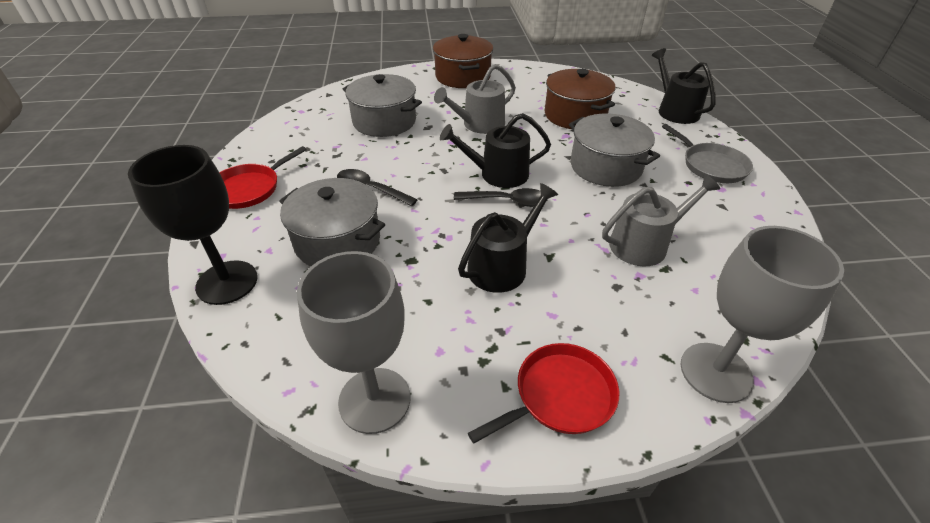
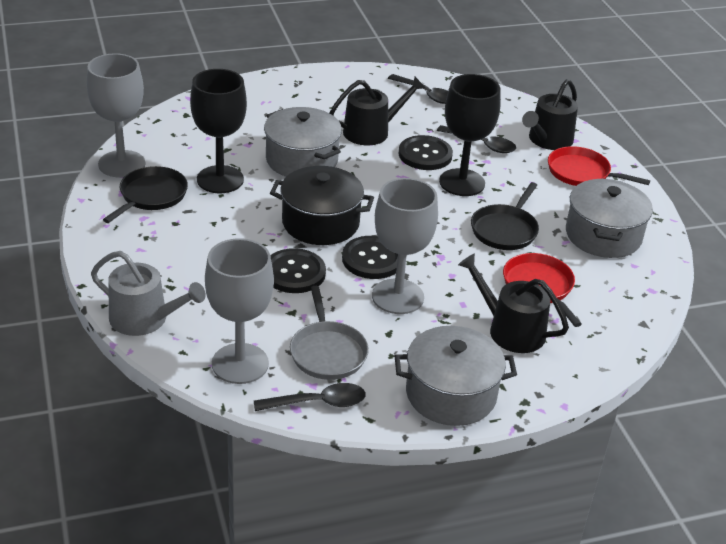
black button: none = 0 -> [270,248,326,293] [342,236,398,279] [398,135,453,170] = 3
black goblet: [128,145,258,305] = 1 -> [190,69,247,193] [439,74,501,196] = 2
black pan: none = 0 -> [103,166,188,223] [471,182,539,250] = 2
black pot: none = 0 -> [270,166,374,245] = 1
black spoon: [337,169,418,206] [454,188,548,207] = 2 -> [254,383,366,411] [388,74,448,104] [437,125,516,153] = 3
brown pot: [433,34,493,88] [545,69,616,129] = 2 -> none = 0
grey goblet: [297,251,411,434] [680,226,844,403] = 2 -> [87,53,145,178] [205,238,274,384] [372,178,438,314] = 3
grey watering can: [434,64,516,134] [602,174,720,267] = 2 -> [91,251,206,336] = 1

